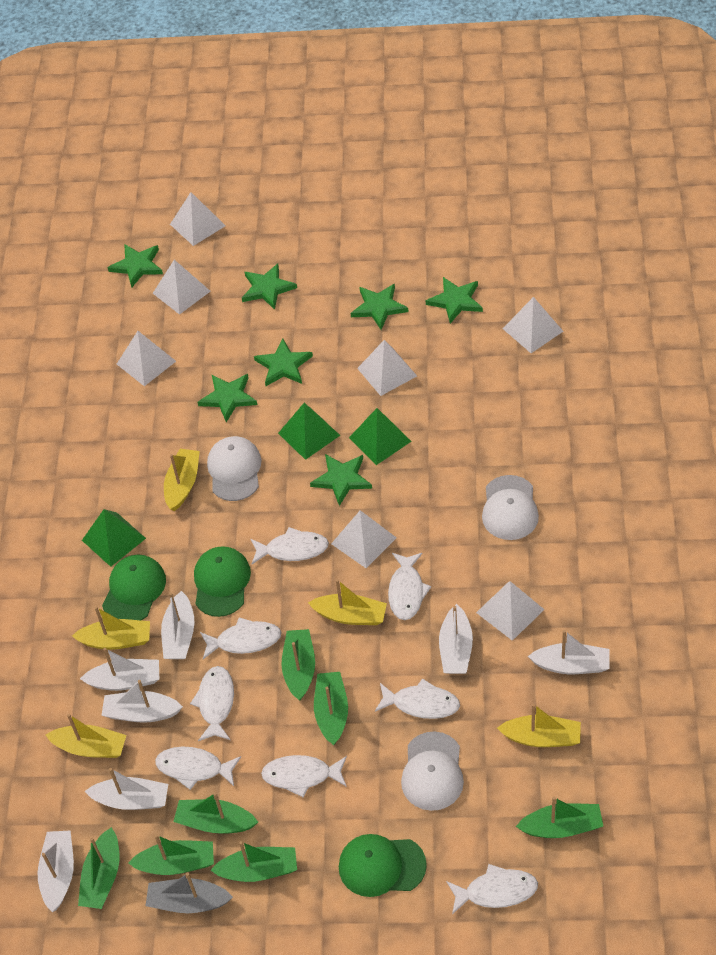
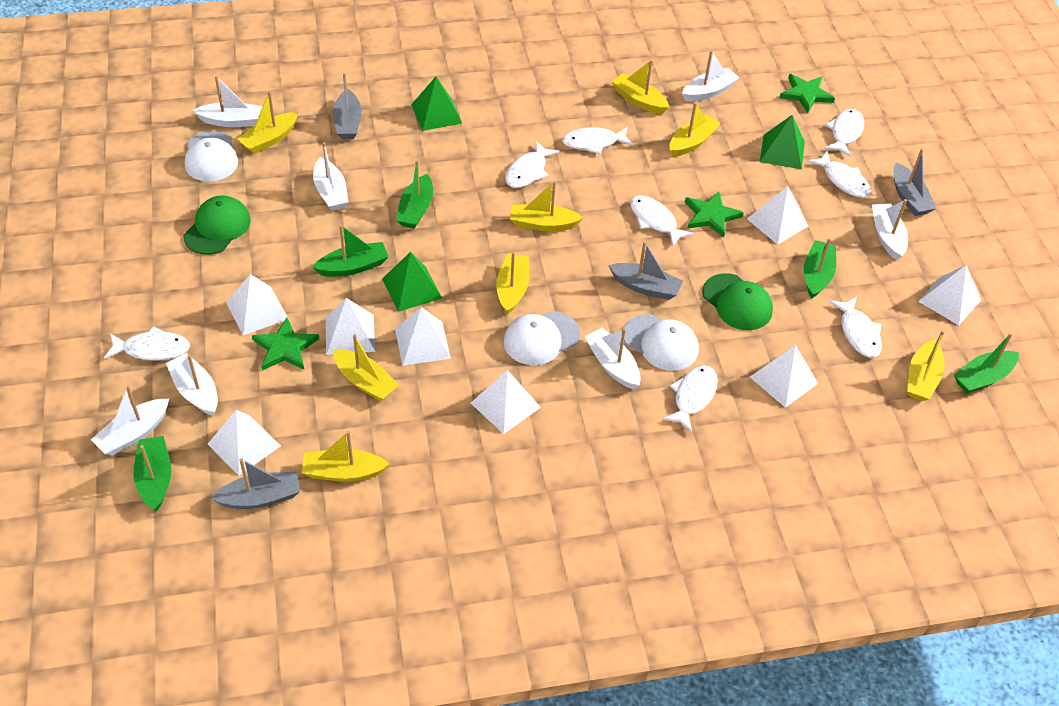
green boat: [78,827,119,909] [128,834,214,875] [173,792,258,834] [211,841,297,882] [281,629,315,700] [314,672,348,745] [516,797,603,838] = 7 -> [133,436,171,511] [312,225,389,277] [396,160,433,229] [804,238,836,299] [954,333,1019,394] = 5
green cap: [102,555,166,621] [194,546,251,617] [339,834,427,897] = 3 -> [183,195,251,255] [702,273,773,330] = 2
green star: [107,244,163,287] [197,374,257,422] [242,264,297,310] [254,339,313,386] [310,454,372,506] [351,284,409,330] [426,277,483,324] = 7 -> [252,317,319,371] [685,191,744,238] [779,74,835,113] = 3
grey boat: [146,872,233,913] = 1 -> [210,458,300,509] [333,73,362,139] [608,241,683,300] [893,149,936,216] = 4
white pyramid: [117,331,176,386] [153,260,211,315] [170,192,226,246] [331,510,397,568] [357,340,417,396] [476,581,545,641] [502,297,564,353] = 7 -> [208,410,281,475] [226,274,288,335] [326,298,375,355] [395,307,451,366] [471,370,541,434] [747,186,808,245] [750,345,818,408] [918,265,981,325] = 8
yellow boat: [46,714,126,758] [72,606,150,650] [164,449,200,511] [308,579,387,625] [497,704,581,747] = 5 -> [237,91,298,154] [302,431,389,482] [333,334,399,401] [496,252,529,315] [510,181,583,231] [611,60,669,114] [670,102,721,157] [907,330,945,401] = 8

